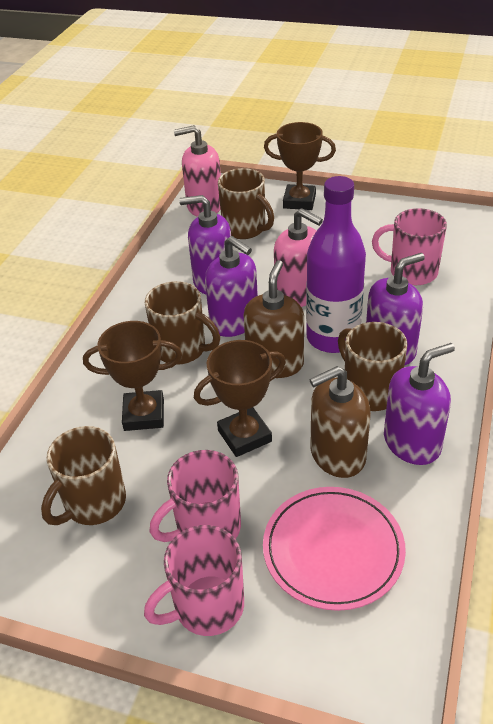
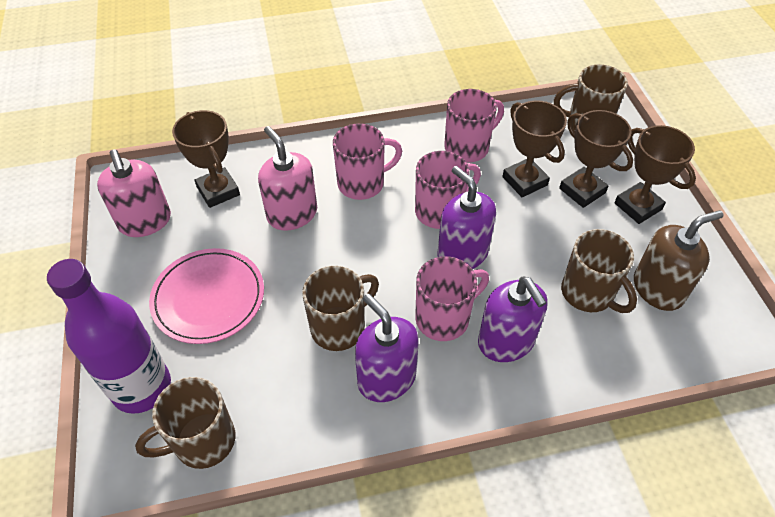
brown soap dispenser: [244,260,304,378] [309,366,371,478] = 2 -> [634,210,723,311] = 1
brown trophy: [83,321,182,431] [194,340,286,457] [264,122,336,210] = 3 -> [172,110,240,208] [502,101,567,197] [559,110,633,208] [614,125,696,224] = 4
pink mug: [144,525,244,636] [149,450,241,542] [372,208,447,285] = 3 -> [333,123,402,200] [415,151,481,229] [415,256,489,341] [444,89,504,163] = 4
purple soap dispenser: [179,195,231,294] [205,236,258,337] [366,253,425,366] [384,343,455,465] = 4 -> [355,294,419,402] [438,166,496,269] [478,277,548,362] = 3

